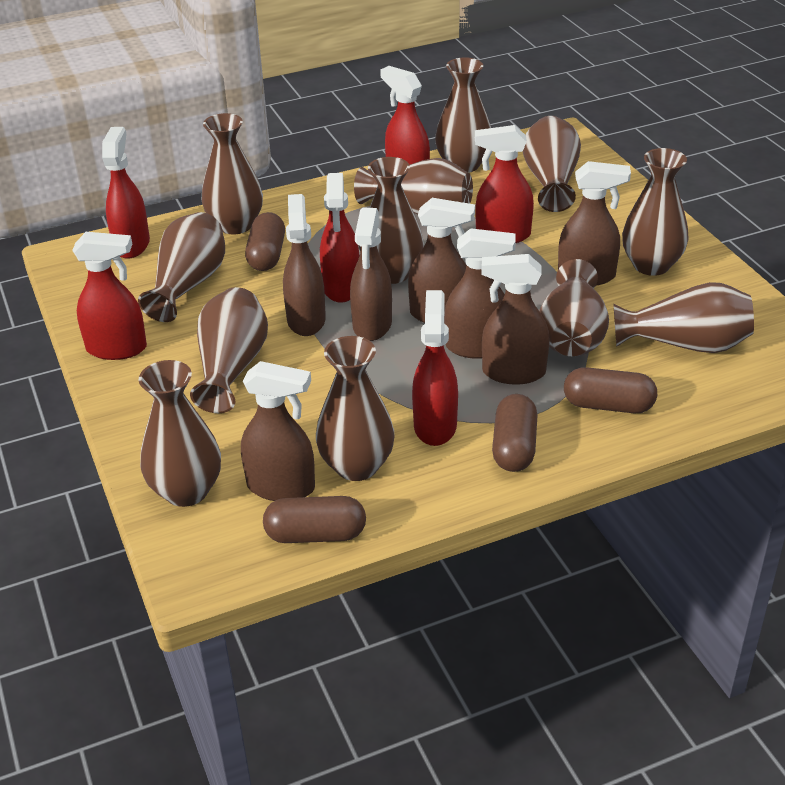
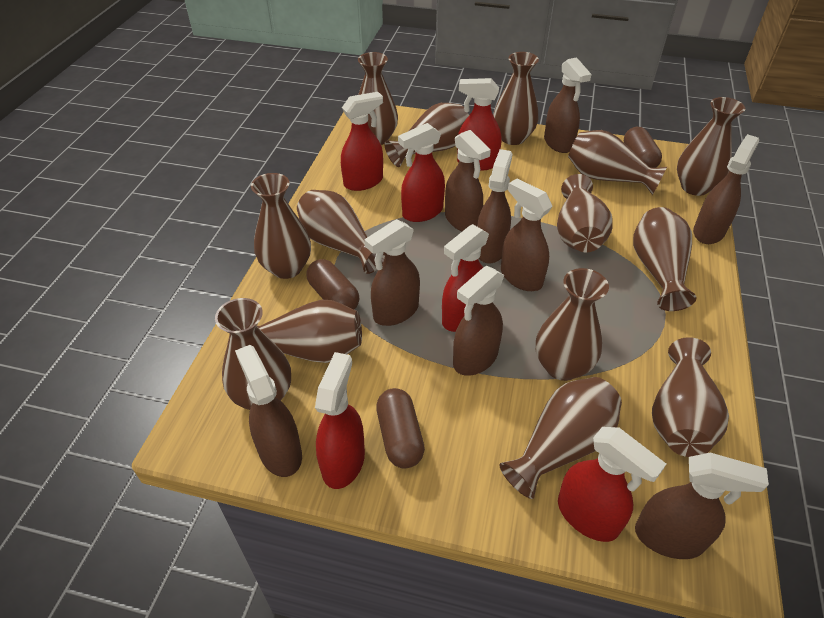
brown capsule: [245,212,285,271] [263,496,366,543] [492,394,537,472] [564,367,657,413] = 4 -> [307,259,359,310] [376,388,425,468] [624,127,662,168] = 3
brown spray bottle: [241,361,315,501] [283,194,326,336] [350,208,392,341] [408,198,475,324] [444,228,516,359] [481,254,550,384] [558,161,631,285] = 7 -> [235,345,302,477] [365,219,420,326] [445,130,491,231] [453,266,504,376] [477,149,513,264] [501,178,552,291] [544,57,592,153] [635,453,769,559] [693,134,759,244] = 9
brown vase: [138,212,225,322] [139,360,221,507] [190,287,268,413] [201,113,263,235] [316,336,394,481] [354,158,473,215] [359,157,424,284] [435,57,491,173] [523,116,581,212] [539,259,609,356] [613,282,754,353] [622,148,689,276] = 12 -> [215,298,291,410] [251,173,311,279] [257,300,362,363] [297,190,385,274] [358,52,398,145] [385,103,469,167] [493,52,539,145] [500,377,622,499] [536,268,609,381] [557,174,613,253] [568,130,667,195] [633,207,696,311] [652,337,729,457] [677,97,745,196] = 14

